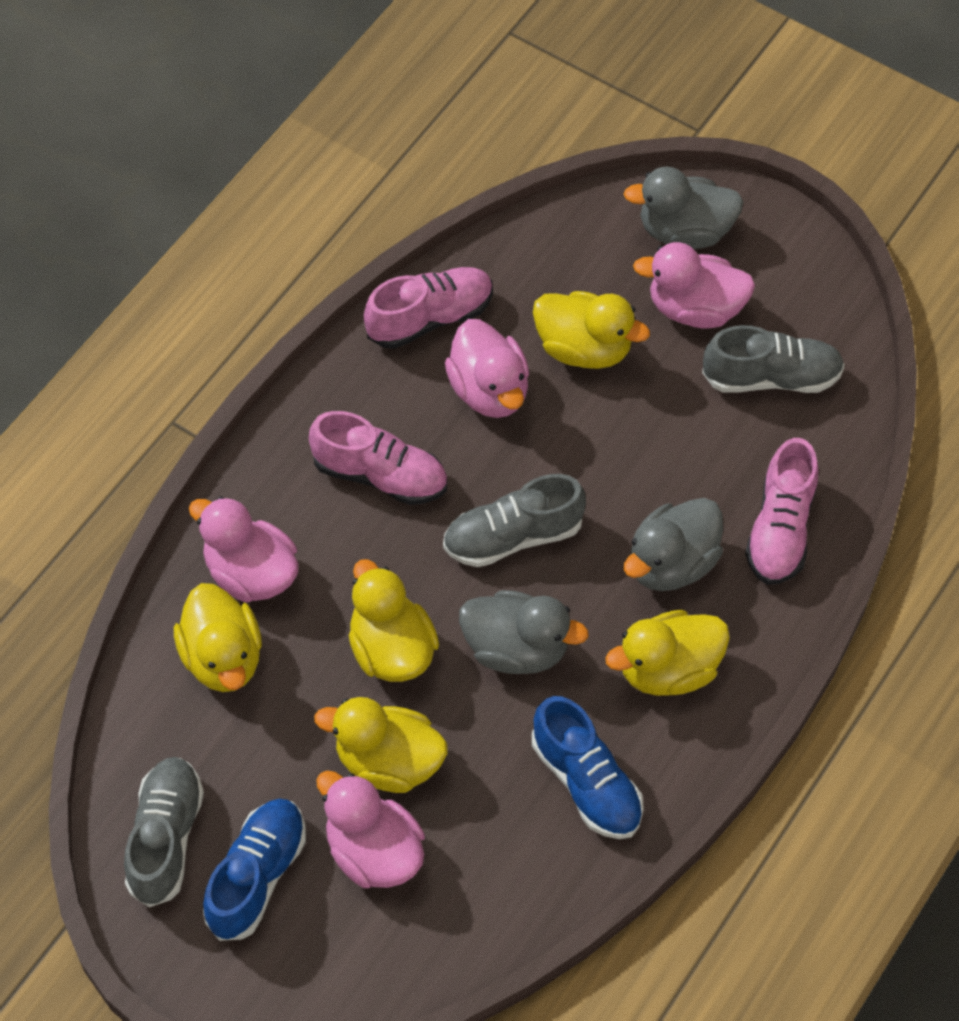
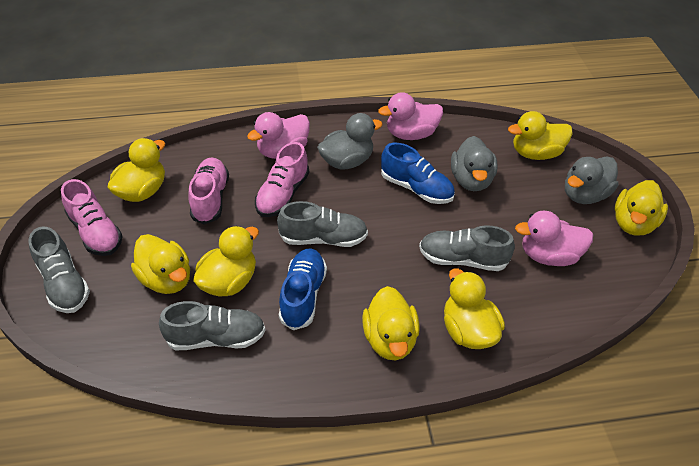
grey shoe: [124,757,204,907] [443,474,586,567] [702,325,845,393] = 3 -> [28,226,90,313] [159,301,266,350] [277,201,368,247] [419,225,515,271] = 4
pink duck: [189,496,299,603] [316,771,425,888] [444,319,529,418] [633,242,755,329] = 4 -> [247,112,310,159] [378,92,443,140] [515,211,593,266] = 3
yellow duck: [174,583,262,692] [314,697,448,793] [349,559,439,682] [533,291,650,369] [605,610,730,696] = 5 -> [107,138,165,202] [131,234,190,294] [193,226,259,297] [362,286,420,361] [444,269,505,349] [508,111,573,160] [615,180,668,236] = 7

